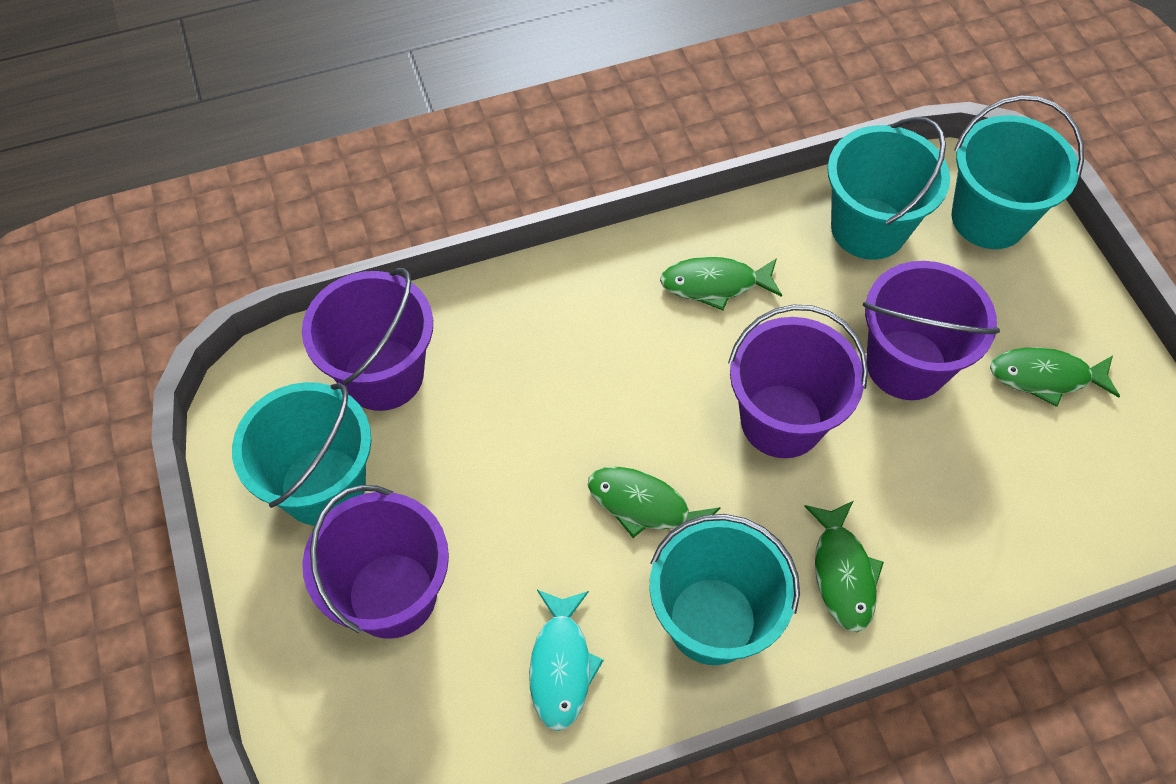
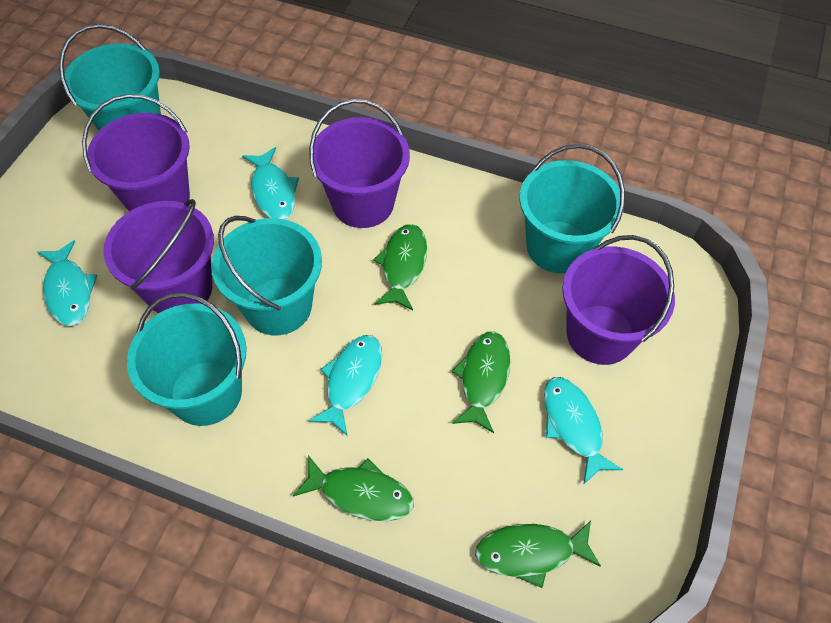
turquoise fish: [529,590,604,731] = 1 -> [37,240,97,326] [242,147,299,220] [309,335,382,435] [544,377,623,484] = 4

